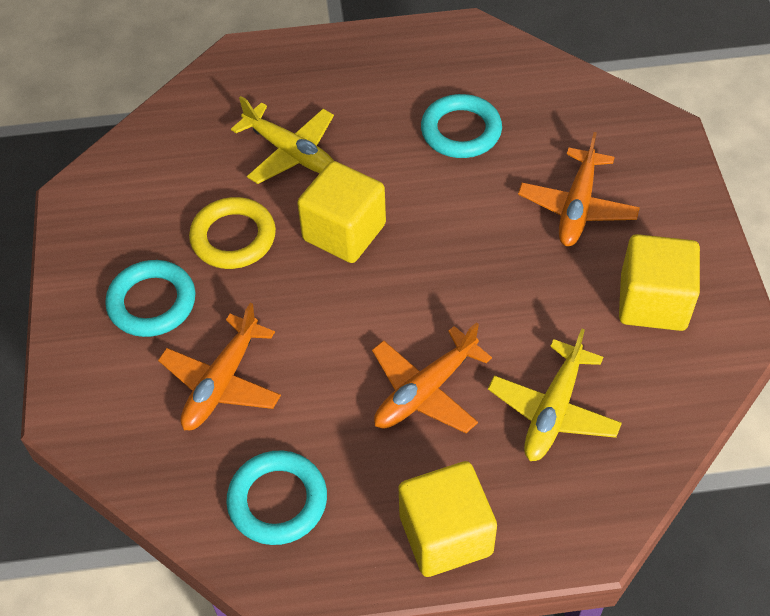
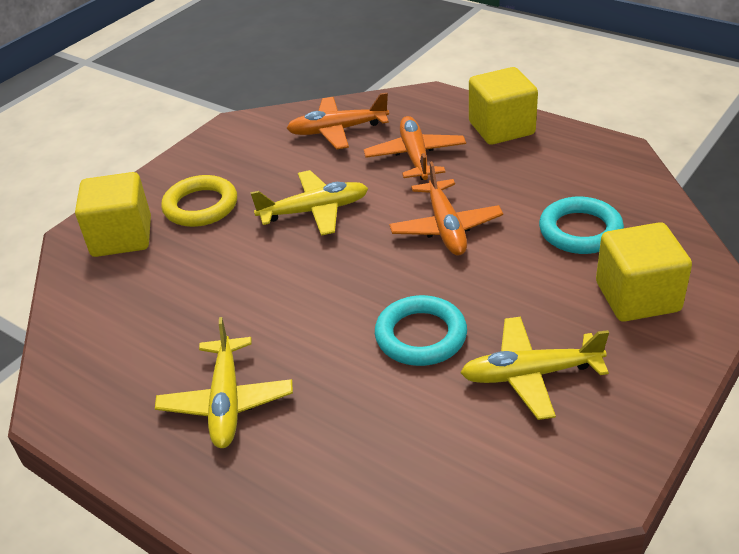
turquoise ring: [105,260,196,337] [226,451,327,545] [421,94,502,158] = 3 -> [375,295,467,366] [539,197,624,254] = 2
yellow plane: [231,96,334,184] [488,329,622,461] = 2 -> [155,317,293,448] [250,170,368,236] [460,317,609,420] = 3

